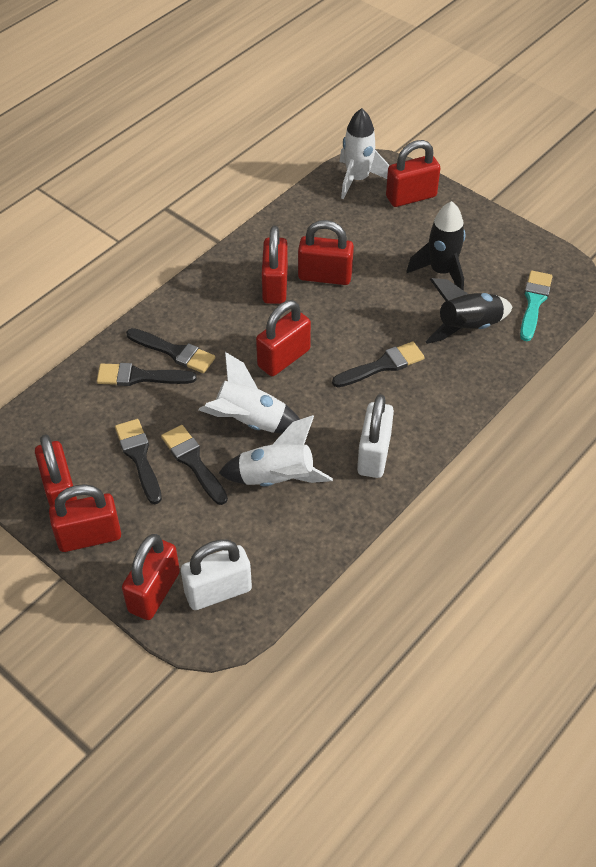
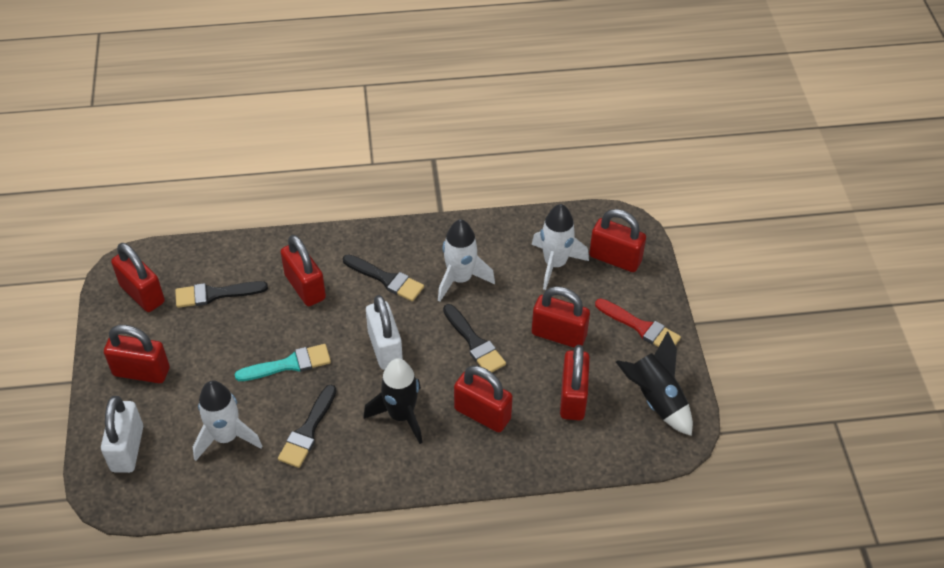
black brush: [97,363,197,386] [115,419,162,504] [126,328,215,373] [161,425,228,505] [332,341,425,387] = 5 -> [175,281,268,308] [278,385,337,468] [343,254,424,301] [443,304,506,372] = 4
red brush: none = 0 -> [595,299,681,347] = 1

